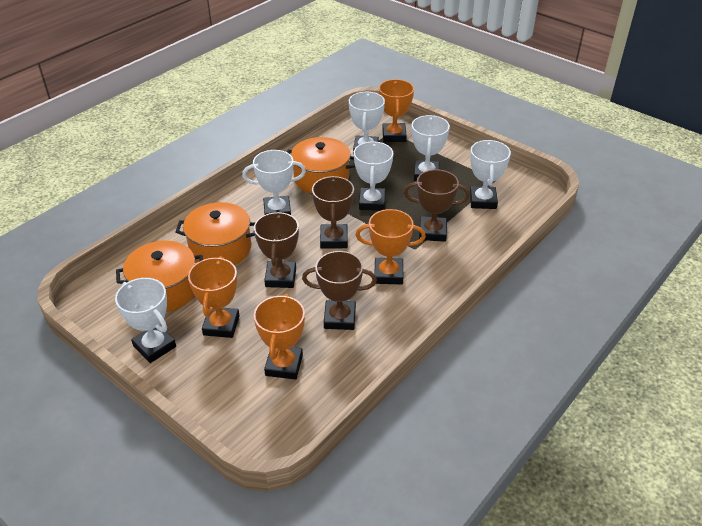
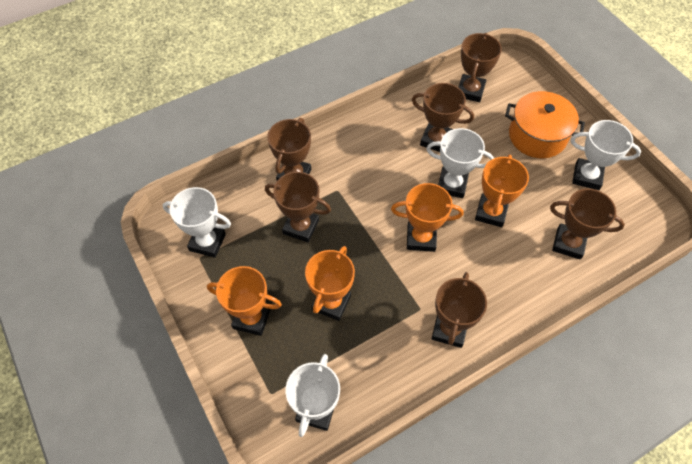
brown trophy: [254,212,299,288] [302,251,377,330] [312,176,354,249] [404,169,470,242] = 4 -> [265,172,331,243] [267,118,311,180] [412,83,474,152] [431,272,487,348] [458,33,502,102] [550,189,625,260] = 6
orange pot: [116,241,203,312] [176,202,255,265] [287,137,355,194] = 3 -> [505,91,585,158] = 1
white trophy: [115,278,176,363] [242,150,306,215] [349,92,385,155] [354,142,393,211] [412,115,450,181] [470,140,511,209] = 6 -> [163,187,231,258] [285,354,340,437] [426,128,494,198] [571,120,641,190] = 4

